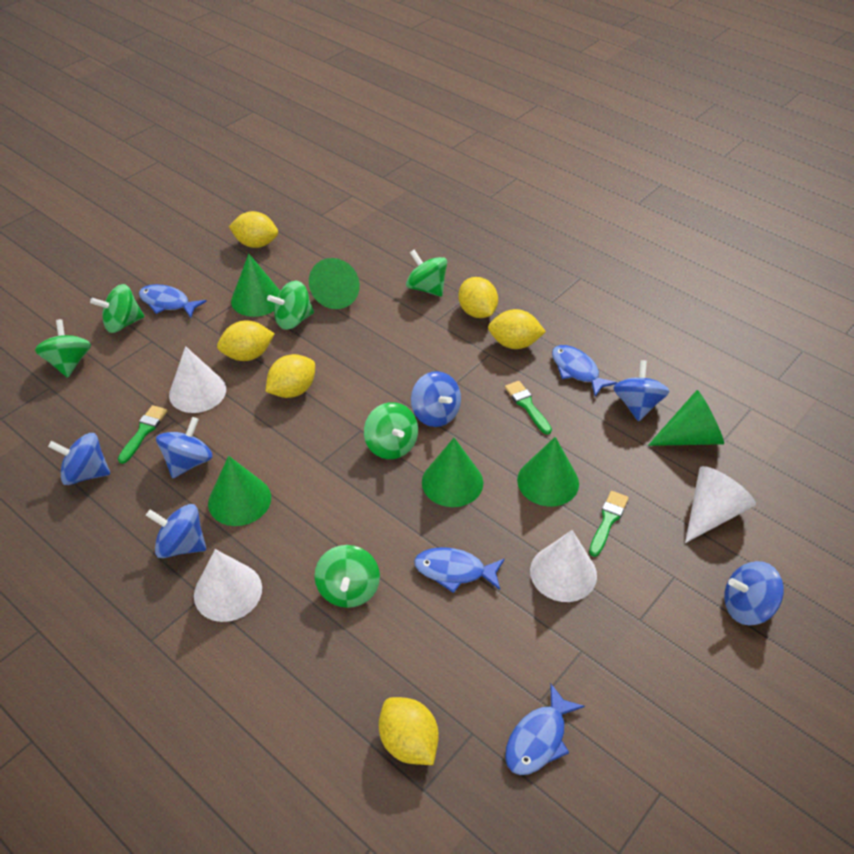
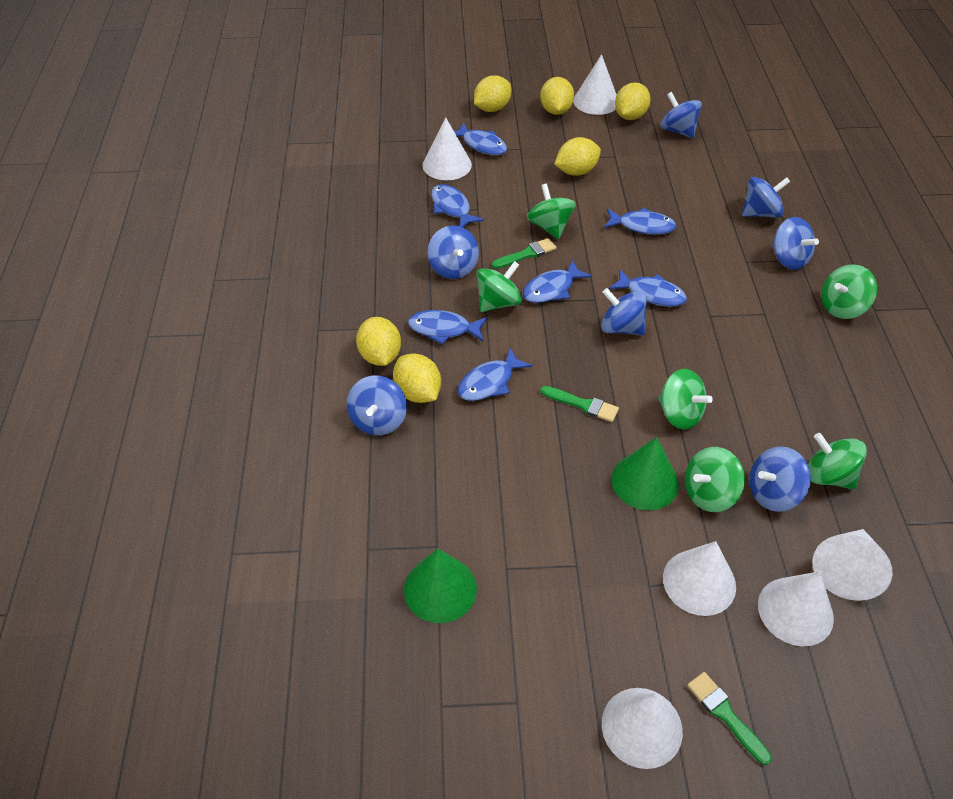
blue fish: [139,284,207,318] [414,547,505,593] [505,684,585,775] [552,345,617,397] = 4 -> [408,310,487,345] [431,184,484,227] [454,123,507,155] [458,348,533,401] [523,260,592,303] [604,208,676,235] [609,269,687,307] = 7
blue spinning top: [48,433,110,485] [146,504,206,558] [156,417,213,478] [411,371,461,427] [613,360,670,422] [724,561,784,625] = 6 -> [347,376,407,435] [428,225,479,279] [601,288,647,335] [660,92,702,138] [742,177,790,218] [749,447,811,512] [772,217,819,270] = 7
green cone: [208,456,271,526] [231,254,280,317] [309,258,360,309] [422,438,483,507] [517,437,579,507] [648,390,724,446] = 6 -> [404,548,477,623] [611,437,679,510] = 2
white cone: [169,346,226,413] [194,549,262,622] [530,530,597,602] [685,466,756,543] = 4 -> [423,117,472,180] [573,54,617,115] [602,688,683,769] [663,541,736,616] [758,571,834,646] [812,529,893,601] = 6

